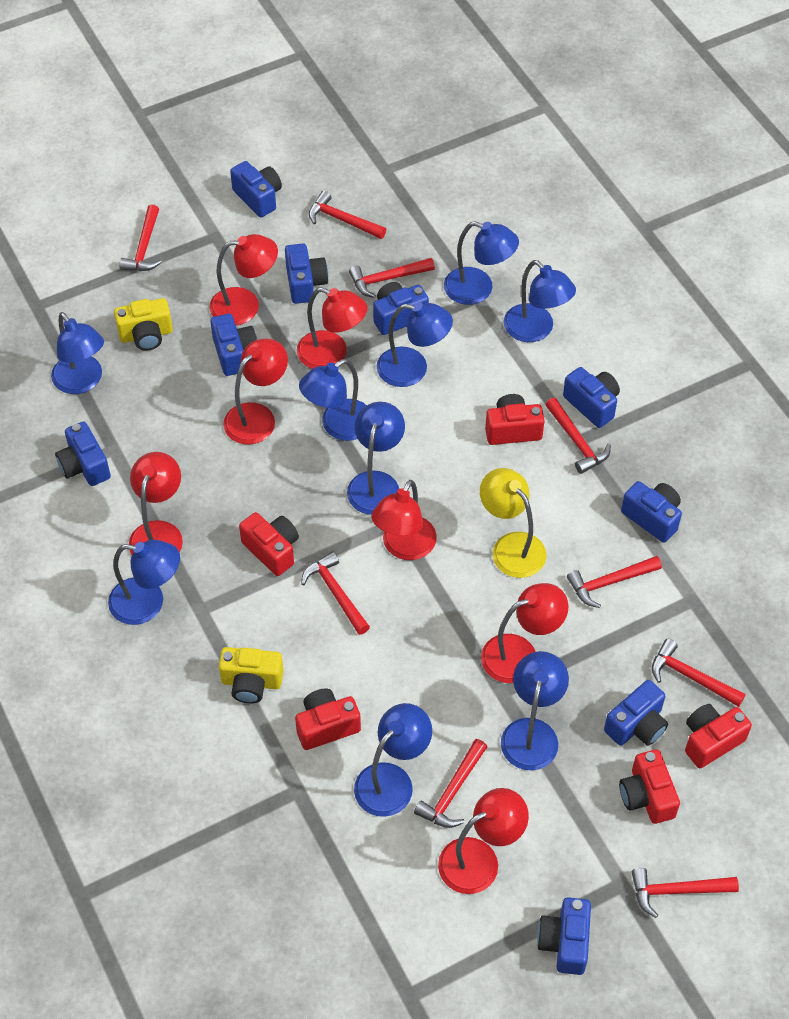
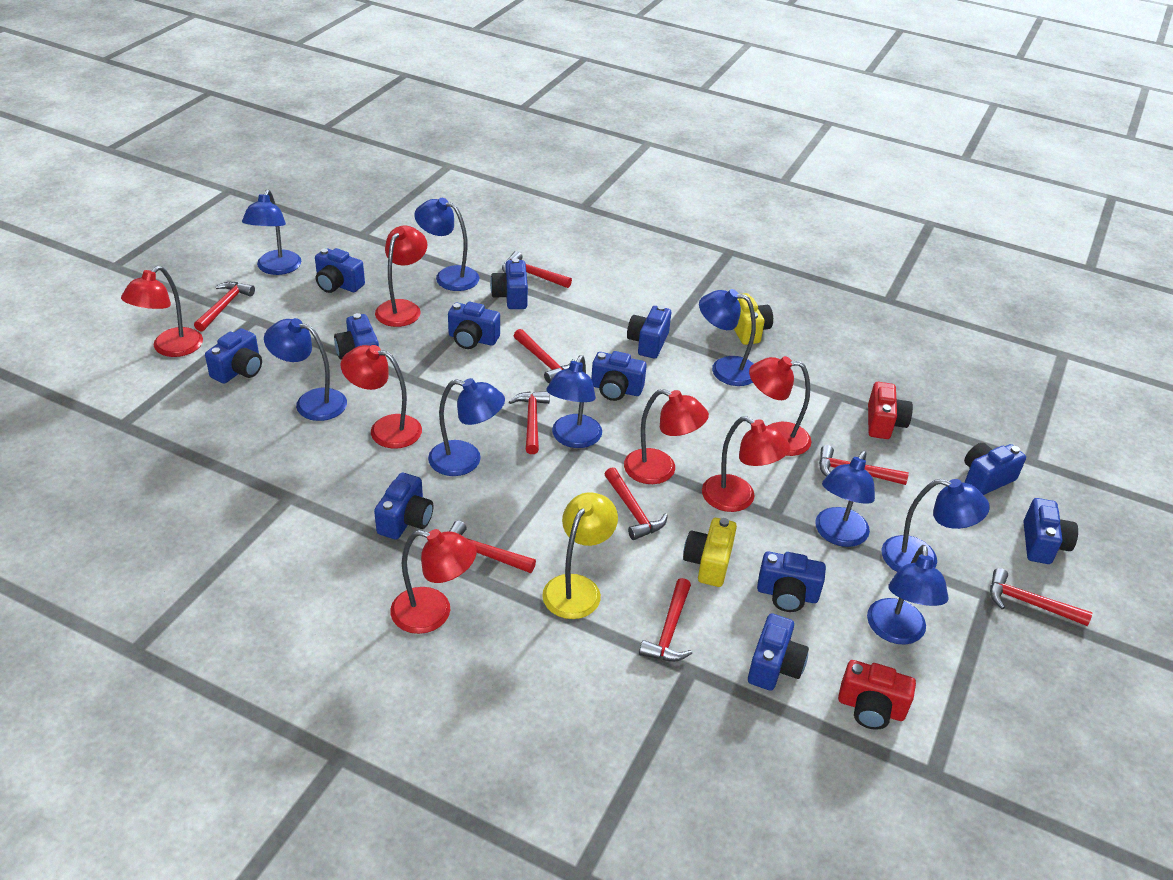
blue camera: [55,421,111,486] [210,314,257,376] [230,161,282,217] [285,243,328,304] [373,282,429,335] [537,897,591,975] [563,367,620,428] [604,680,668,746] [621,481,682,543] = 9 -> [205,328,262,384] [315,248,365,293] [334,313,379,359] [374,473,433,540] [448,302,500,349] [490,258,528,309] [591,351,647,401] [627,305,671,358] [748,613,809,691] [757,551,826,612] [964,443,1026,495] [1024,498,1078,564] = 12
red camera: [239,512,299,576] [295,688,361,750] [485,394,545,445] [619,749,680,824] [685,704,752,768] = 5 -> [838,660,916,730] [868,382,913,439] = 2

